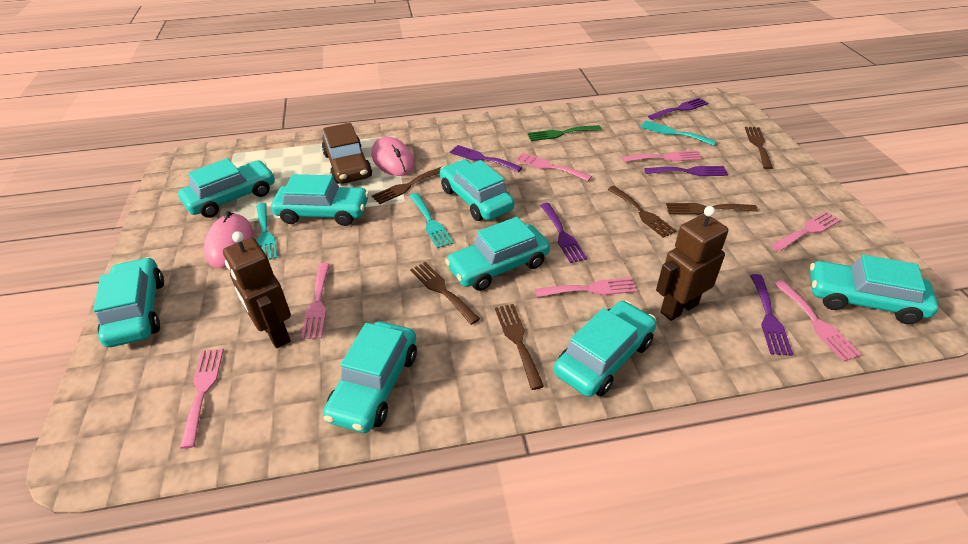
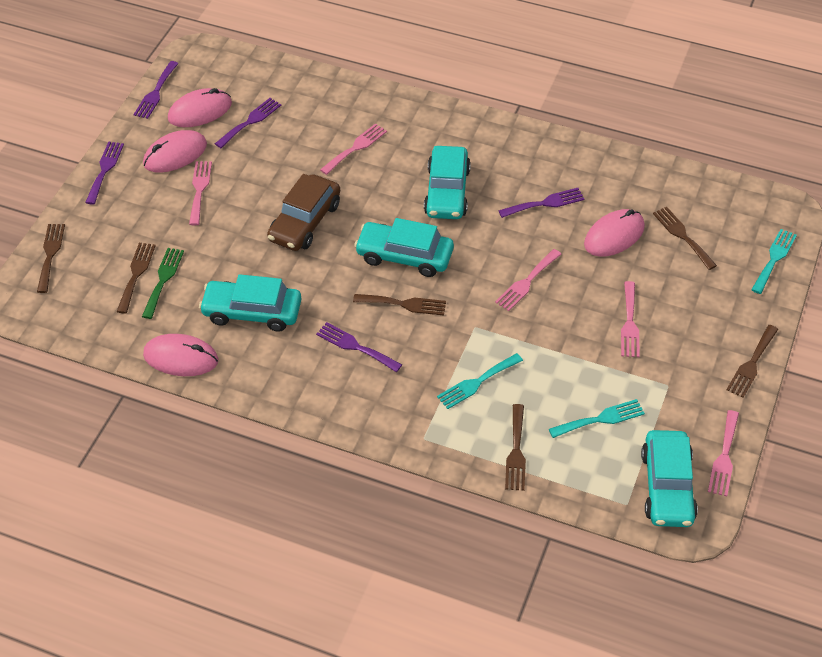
brown robot: [223,231,291,348] [656,206,728,321] = 2 -> none = 0
pink fork: [180,348,224,449] [301,263,330,340] [515,153,592,181] [535,277,637,297] [622,150,702,162] [771,211,841,251] [774,280,862,362] = 7 -> [189,161,212,225] [320,123,387,175] [495,249,561,311] [621,281,640,357] [708,410,739,496] = 5
pink mouse: [204,211,253,268] [372,137,414,176] = 2 -> [143,130,207,173] [143,334,218,376] [168,88,232,127] [584,209,645,257] = 4
turquoise car: [93,257,164,347] [178,158,275,218] [271,174,369,226] [323,322,417,433] [440,159,515,221] [445,217,550,291] [554,301,656,397] [810,255,938,324] = 8 -> [199,274,301,332] [354,218,454,277] [424,146,471,219] [641,430,698,527] = 4

